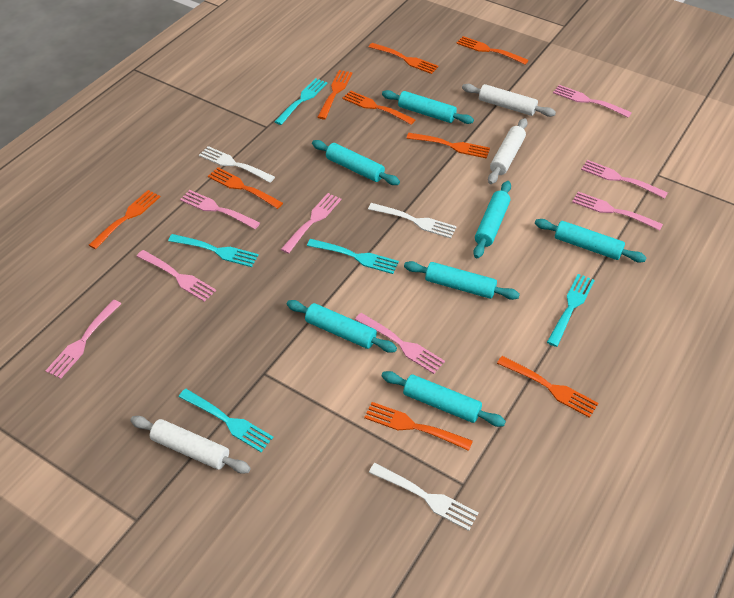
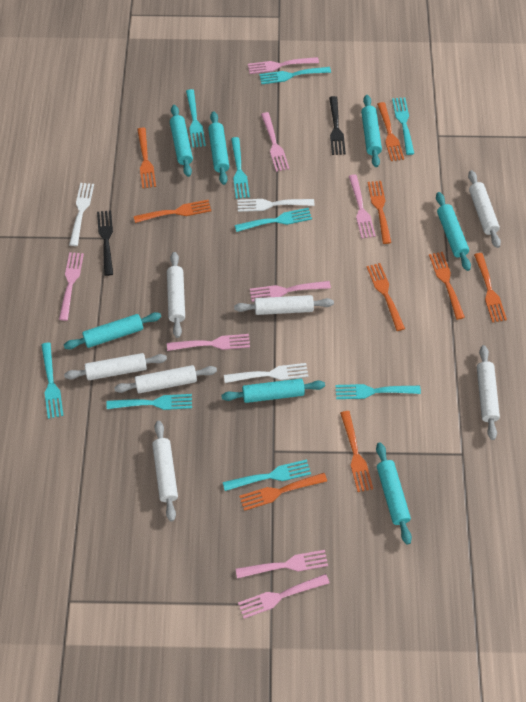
black fork: none = 0 -> [97,210,113,276] [329,96,346,155] = 2
turquoise fork: [168,234,259,267] [179,389,273,452] [274,78,327,125] [307,239,399,274] [547,274,595,347] = 5 -> [41,342,64,419] [106,394,192,410] [186,89,206,148] [223,460,311,491] [231,137,250,199] [235,208,312,232] [259,67,331,84] [335,384,421,399] [392,97,414,155] = 9
white rolling pin: [130,416,251,474] [462,84,556,117] [488,118,528,184] = 3 -> [64,353,167,380] [114,365,217,393] [152,421,178,521] [167,252,185,338] [234,295,334,315] [468,170,501,248] [477,345,500,440] = 7

